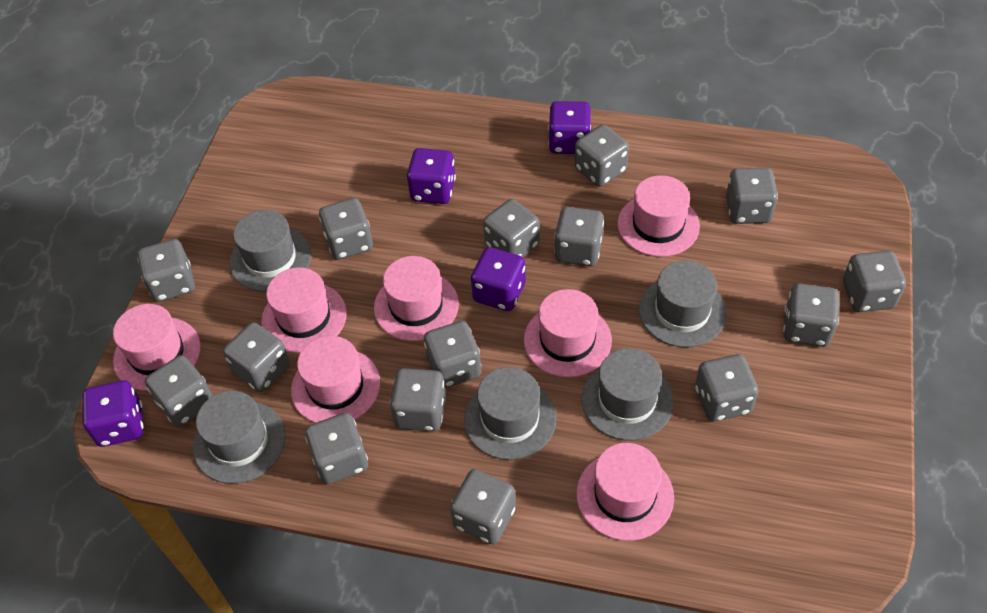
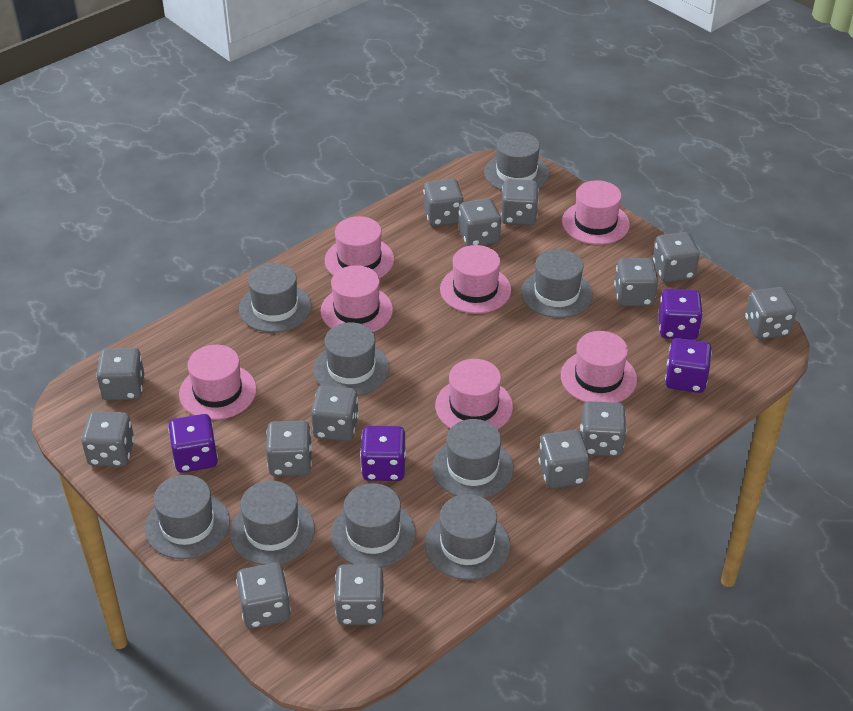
grey dice: [137,239,195,302] [145,355,213,427] [223,322,290,392] [305,413,368,484] [319,198,373,260] [390,368,446,431] [424,321,481,388] [450,469,516,544] [483,199,540,257] [554,207,604,266] [575,125,629,187] [695,354,759,422] [726,168,778,224] [783,283,839,347] [843,251,906,312] = 15 -> [82,411,134,467] [96,348,144,400] [236,563,291,628] [266,421,312,476] [311,385,359,441] [334,564,385,625] [423,179,464,227] [459,198,501,246] [501,179,539,225] [538,430,590,488] [580,401,626,457] [614,258,658,307] [653,232,700,282] [745,287,796,339] = 14
grey hat: [193,391,286,484] [230,210,311,292] [464,367,556,460] [582,348,674,440] [639,260,726,348] = 5 -> [145,475,230,559] [230,481,315,565] [239,263,311,332] [313,322,389,396] [331,483,416,567] [425,494,510,580] [432,419,514,498] [484,132,549,190] [521,249,593,318] = 9

